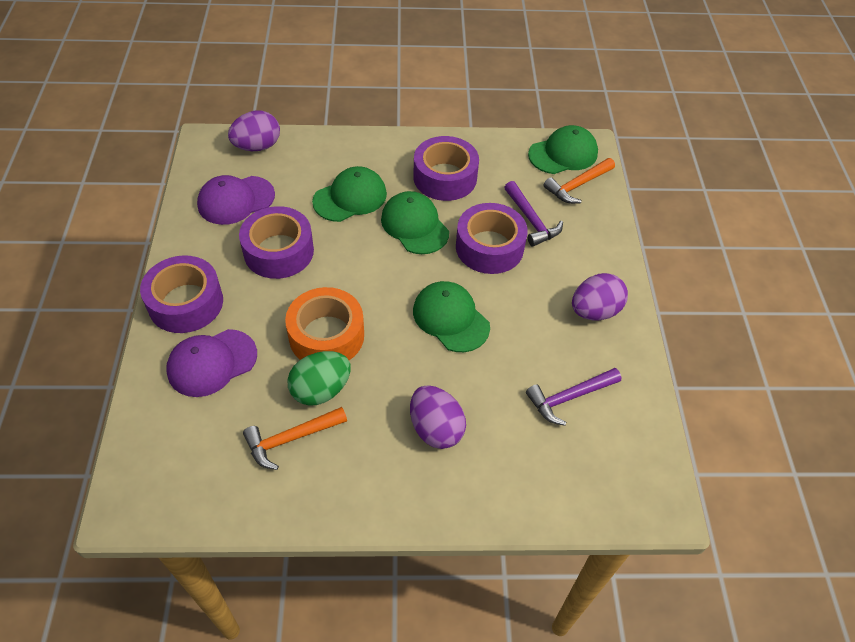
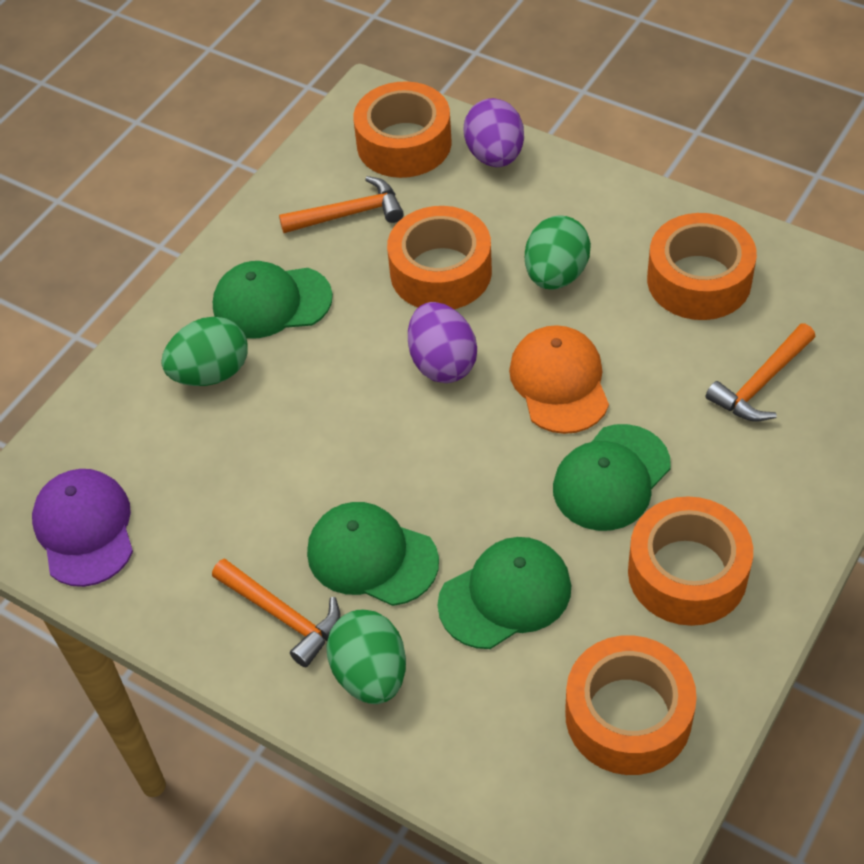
green egg: [287,351,351,406] = 1 -> [161,317,248,386] [326,610,406,704] [525,215,591,290] = 3
orange cap: none = 0 -> [509,325,609,434] = 1
orange hammer: [243,407,347,470] [543,158,615,204] = 2 -> [212,558,340,667] [279,176,404,233] [706,323,815,422] = 3
orange tape: [285,287,364,360] = 1 -> [353,81,452,178] [387,206,492,309] [565,635,697,775] [628,496,753,626] [647,213,757,320] = 5
purple cap: [166,329,257,397] [197,175,275,225] = 2 -> [32,469,133,587] = 1
purple egg: [228,110,280,151] [410,385,466,449] [572,273,628,321] = 3 -> [408,302,477,383] [464,98,524,167] = 2
purple hammer: [504,181,563,247] [526,368,621,426] = 2 -> none = 0
purple tape: [140,255,223,333] [239,206,314,279] [413,136,479,201] [456,203,528,274] = 4 -> none = 0

